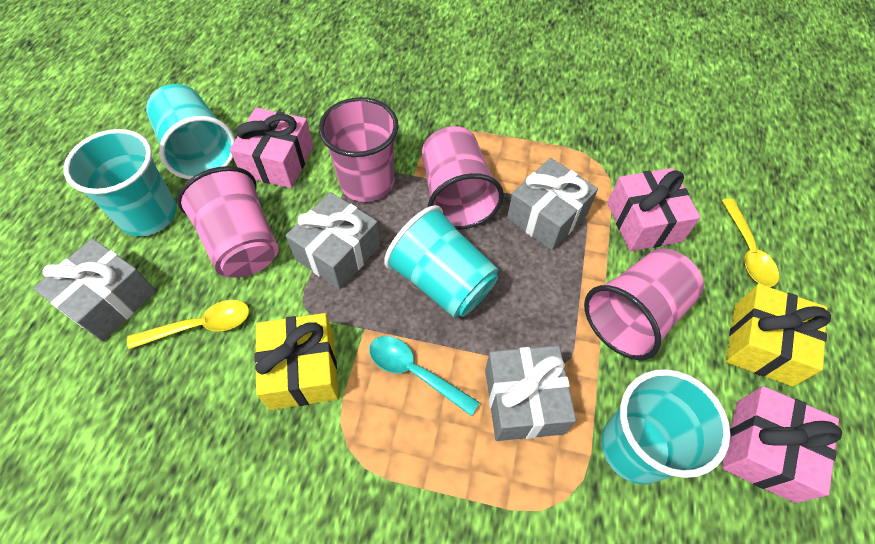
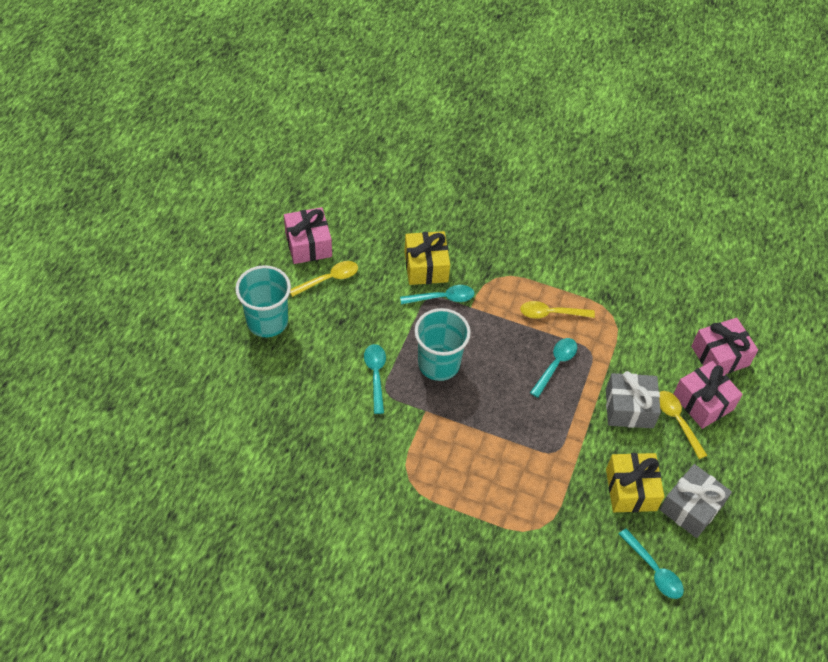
grey gift: [33,238,156,342] [286,192,381,290] [485,346,576,441] [507,158,598,251] = 4 -> [606,371,661,428] [660,464,732,538] = 2
pink cup: [177,166,279,278] [319,97,399,202] [422,126,504,230] [584,248,704,360] = 4 -> none = 0
turquoise cup: [63,129,177,236] [146,84,235,179] [384,205,499,318] [601,369,731,485] = 4 -> [235,265,291,337] [414,308,471,381] = 2
turquoise spoon: [369,336,480,416] = 1 -> [364,344,386,414] [400,285,475,304] [530,338,577,398] [619,528,684,599] = 4
yellow spoon: [127,300,249,349] [721,198,779,287] = 2 -> [290,261,358,297] [520,301,595,319] [659,391,707,459] = 3

